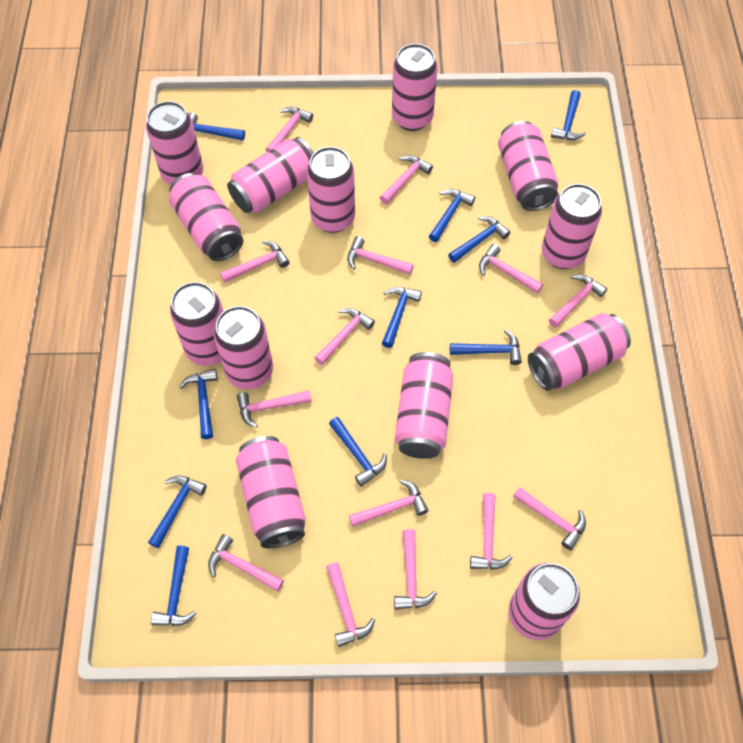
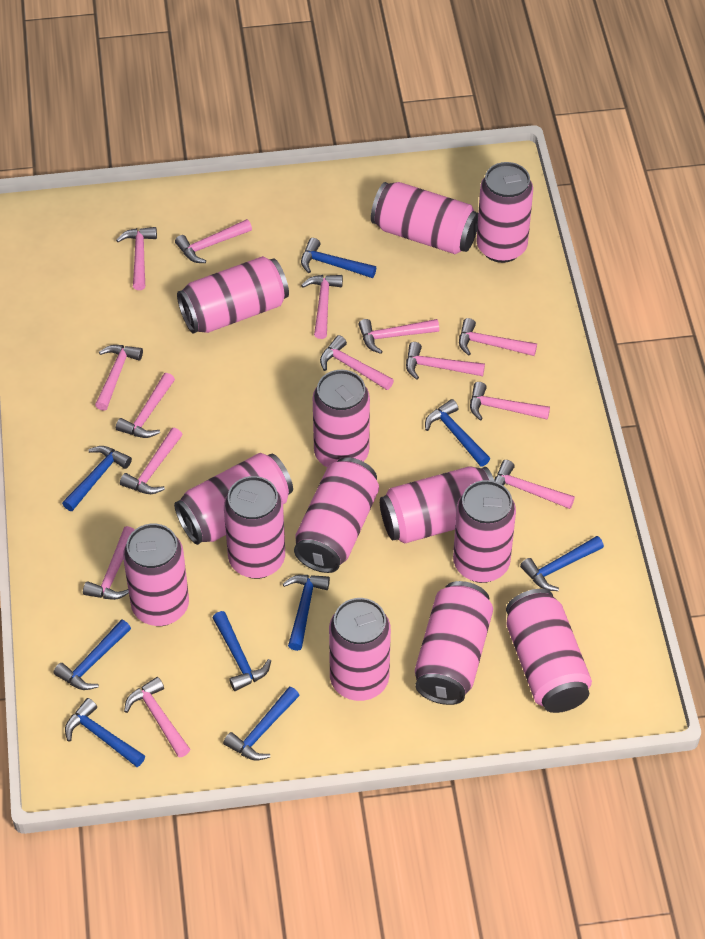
blue hammer: [148,476,207,548] [151,546,197,626] [179,369,218,439] [189,113,245,140] [329,417,387,487] [382,287,422,348] [429,189,475,242] [448,216,511,263] [450,330,522,365] [551,90,586,140] = 10 -> [53,619,131,690] [62,446,132,511] [65,698,145,767] [213,611,271,691] [223,686,300,761] [283,575,330,651] [301,238,376,278] [425,399,490,467] [520,536,604,591] = 9

